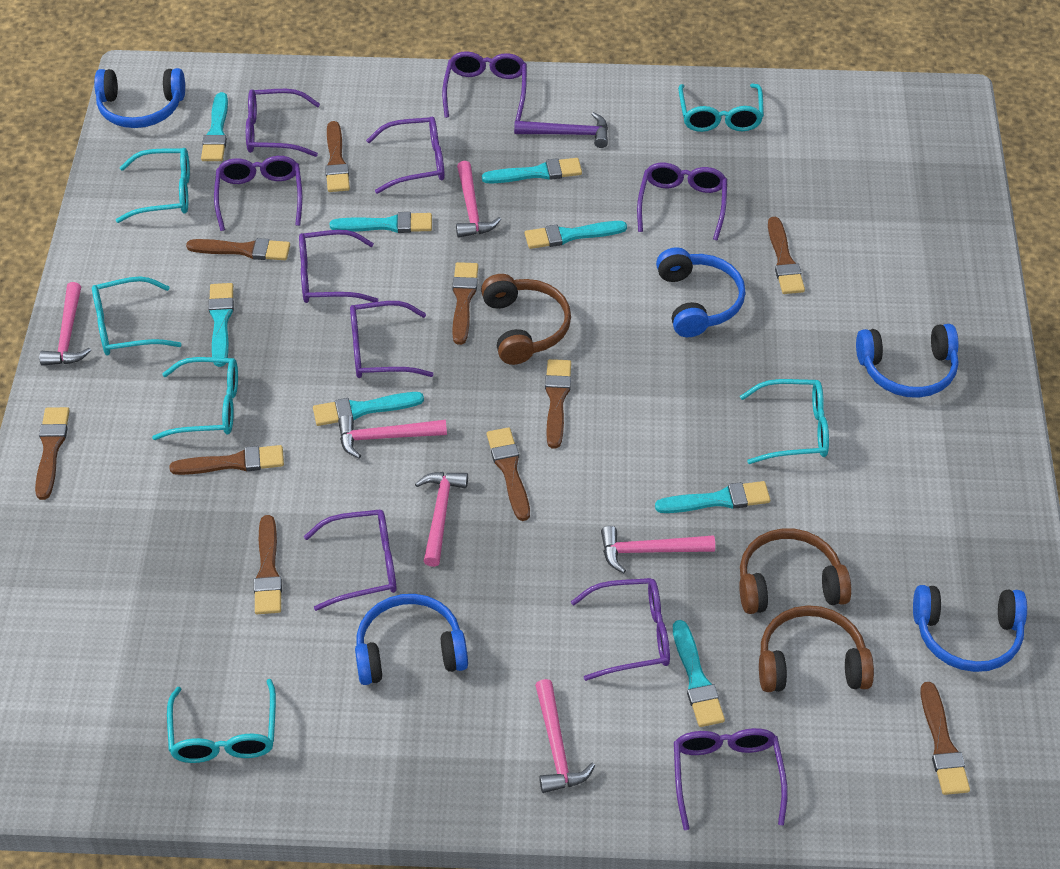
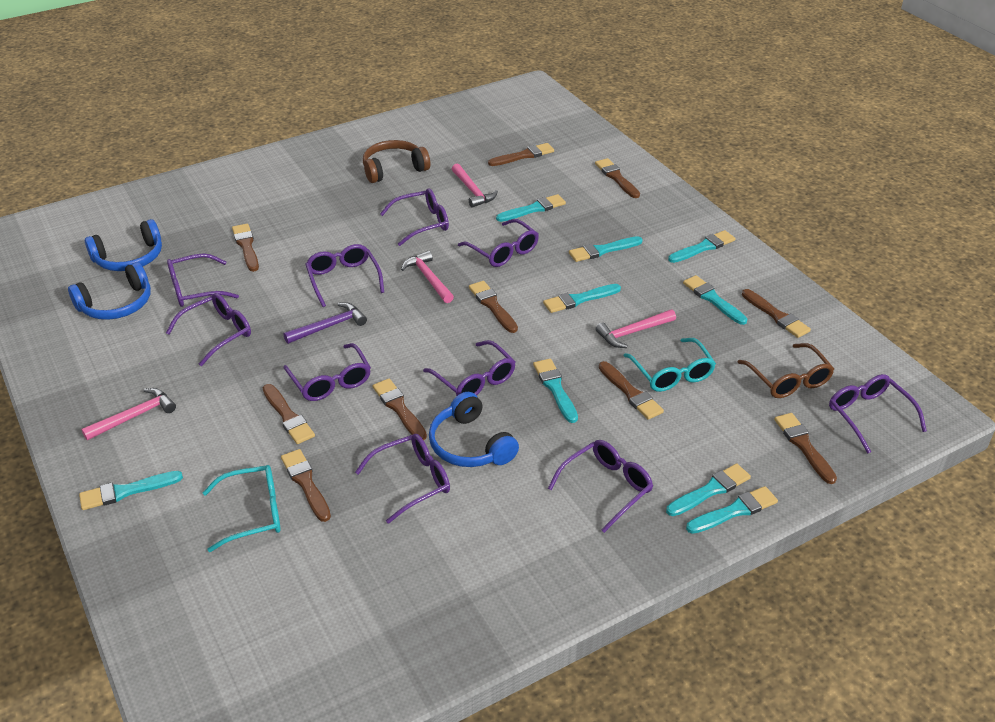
blue headphones: [94,68,185,128] [355,594,468,685] [656,247,746,337] [856,324,959,398] [913,585,1027,672] = 5 -> [68,262,151,320] [85,219,162,271] [429,392,519,467] = 3
brown glasses: none = 0 -> [738,343,834,398] = 1
brown headphones: [481,274,571,365] [739,528,852,614] [759,605,874,692] = 3 -> [363,140,430,183] = 1
pink hammer: [39,282,91,366] [338,415,447,458] [415,472,468,567] [456,161,501,238] [535,679,595,793] [601,526,715,573] = 6 -> [81,388,176,440] [401,251,454,303] [452,163,498,208] [596,309,676,348] = 4
turquoise brush: [201,92,228,161] [208,283,234,367] [313,392,424,426] [330,212,432,233] [482,158,582,184] [525,221,627,249] [655,481,770,513] [673,620,725,727] = 8 -> [79,471,183,510] [496,194,566,222] [533,359,578,423] [543,284,621,313] [569,236,643,262] [666,464,751,516] [668,230,735,263] [683,275,747,325] [686,486,778,534] = 9
turquoise glasses: [92,276,182,356] [116,148,190,223] [152,357,238,440] [167,679,276,763] [678,84,764,132] [740,379,829,464] = 6 -> [202,465,281,552] [623,338,716,392] = 2

